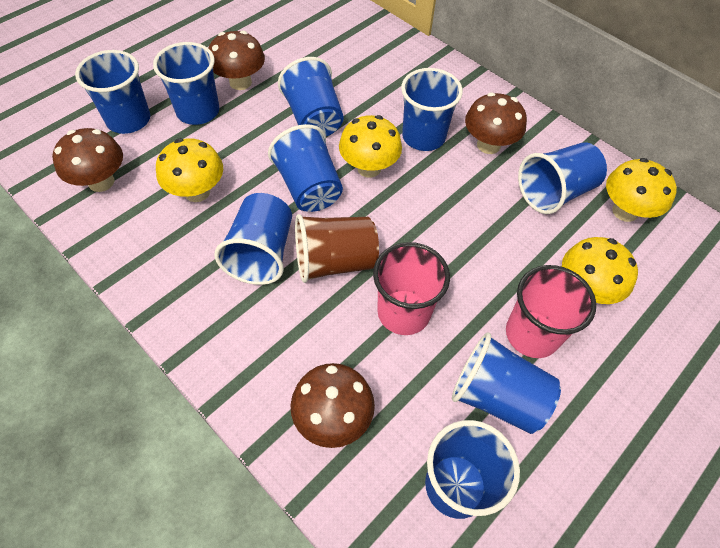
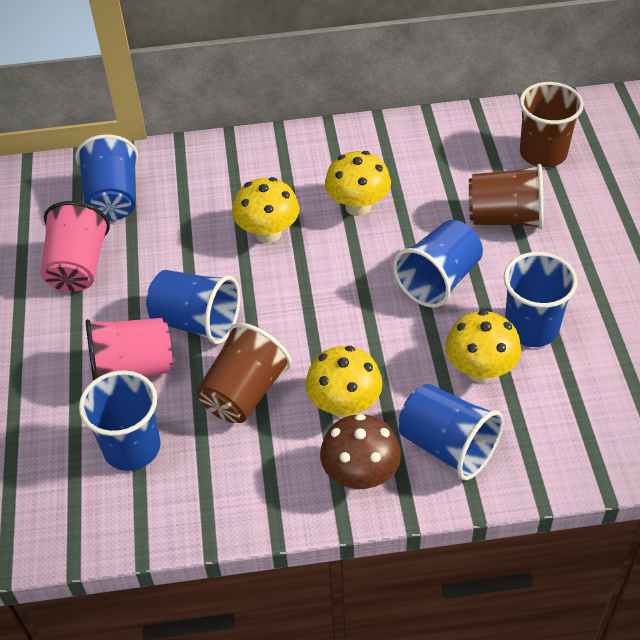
blue cup: [75,50,150,134] [153,42,219,125] [214,193,292,285] [268,124,343,212] [278,57,344,136] [401,68,463,151] [425,420,520,519] [452,333,561,434] [518,142,607,214] = 9 -> [75,134,138,221] [79,370,160,471] [146,270,240,344] [393,220,483,308] [399,384,504,480] [504,252,578,347] = 6
brown cup: [295,214,379,283] = 1 -> [196,323,292,423] [469,164,544,229] [519,82,584,167] = 3
brown mushroom: [52,128,123,192] [208,31,265,90] [291,363,375,448] [465,92,527,154] = 4 -> [320,414,401,489] = 1

